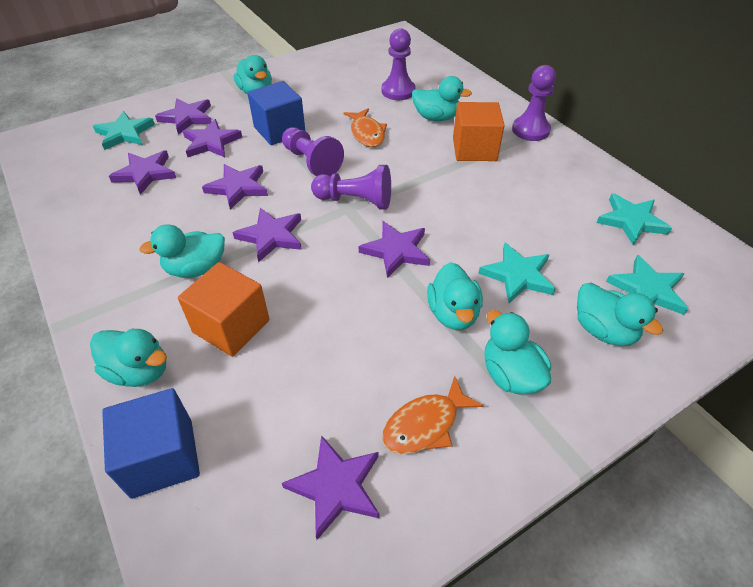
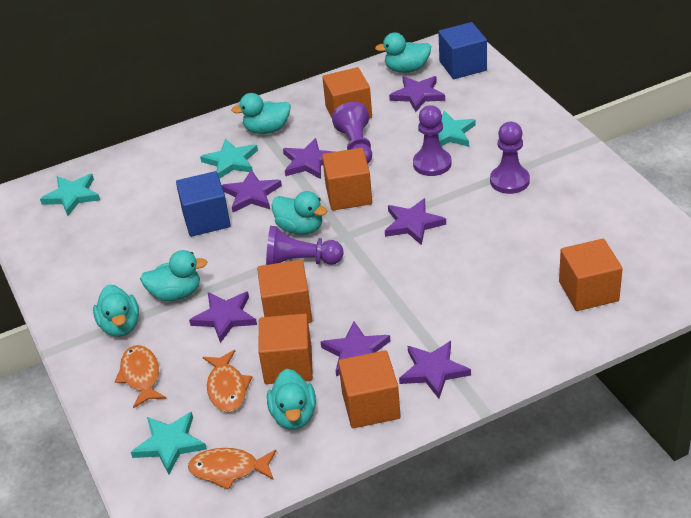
orange cube: [178,262,269,357] [453,102,505,161] = 2 -> [257,260,312,323] [258,314,313,384] [322,67,372,119] [322,148,372,211] [338,350,401,428] [559,239,623,311] = 6
orange fish: [344,108,387,147] [382,376,484,454] = 2 -> [115,345,167,409] [188,448,276,490] [203,350,252,412] = 3
turquoise duck: [90,329,167,387] [139,224,225,278] [234,55,272,94] [412,76,472,121] [427,262,483,330] [484,310,551,394] [577,283,663,346] = 7 -> [93,285,139,337] [140,250,207,301] [231,93,290,134] [267,369,316,429] [272,191,327,235] [375,32,431,73] = 6

